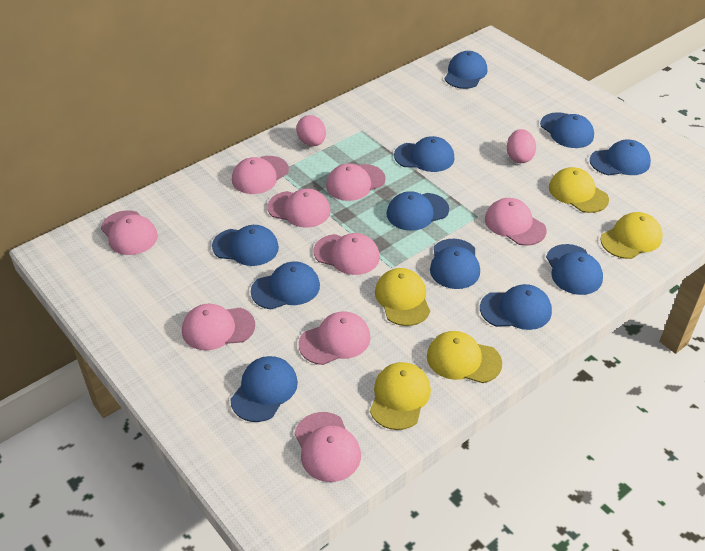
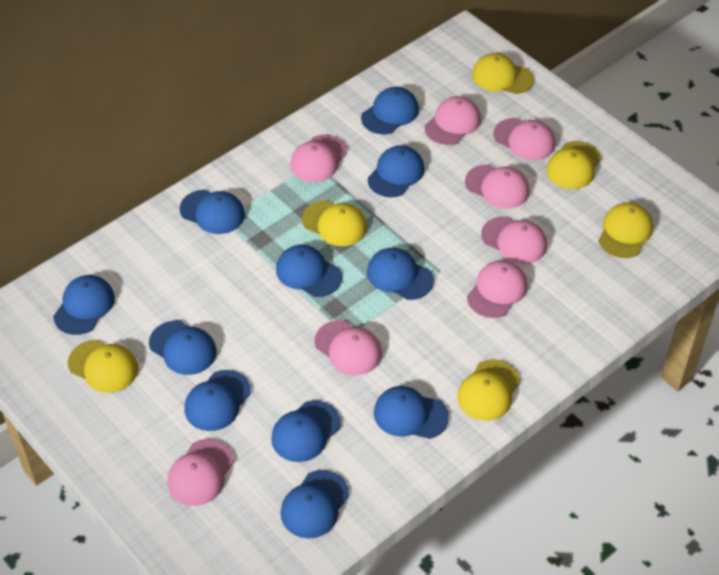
pink cap: [101,210,158,255] [182,304,255,350] [232,156,289,194] [267,189,331,228] [294,412,361,482] [299,311,371,365] [314,233,380,275] [326,164,386,201] [485,198,547,246] = 9 -> [167,439,234,506] [290,135,347,182] [315,320,382,375] [425,96,481,145] [465,164,530,209] [467,260,528,318] [481,216,547,264] [493,118,556,160] = 8
pink egg: [296,115,326,146] [507,129,536,163] = 2 -> none = 0
yellow cap: [370,362,431,430] [375,268,430,326] [427,331,502,383] [549,167,609,213] [600,212,663,259] = 5 -> [68,340,138,393] [302,200,367,246] [457,359,520,421] [472,53,534,94] [546,141,601,189] [598,202,653,258] = 6

